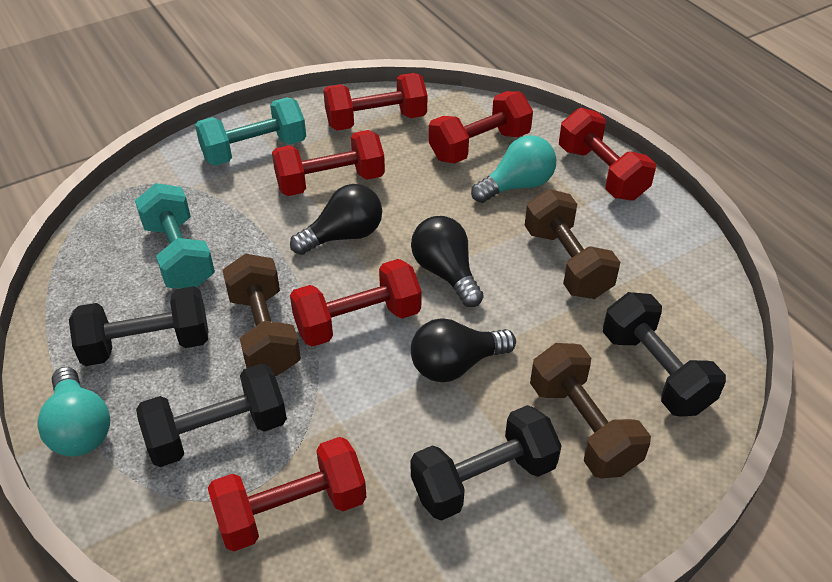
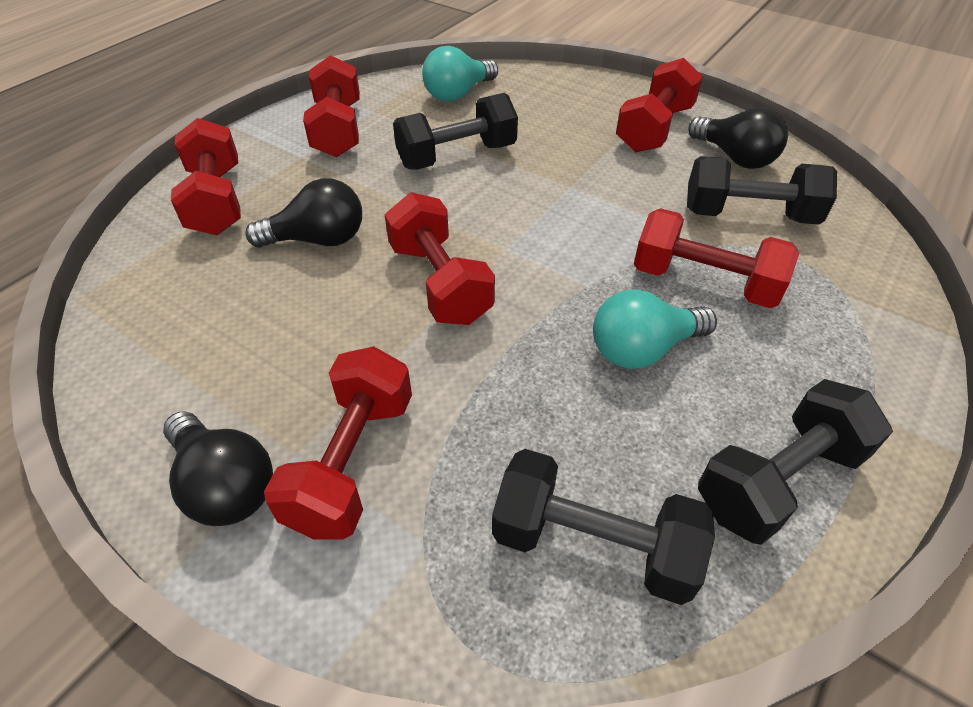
brown dumbbell: [222,253,301,376] [525,189,620,299] [530,343,651,478] = 3 -> none = 0
turquoise dumbbell: [135,183,215,289] [195,97,306,166] = 2 -> none = 0

